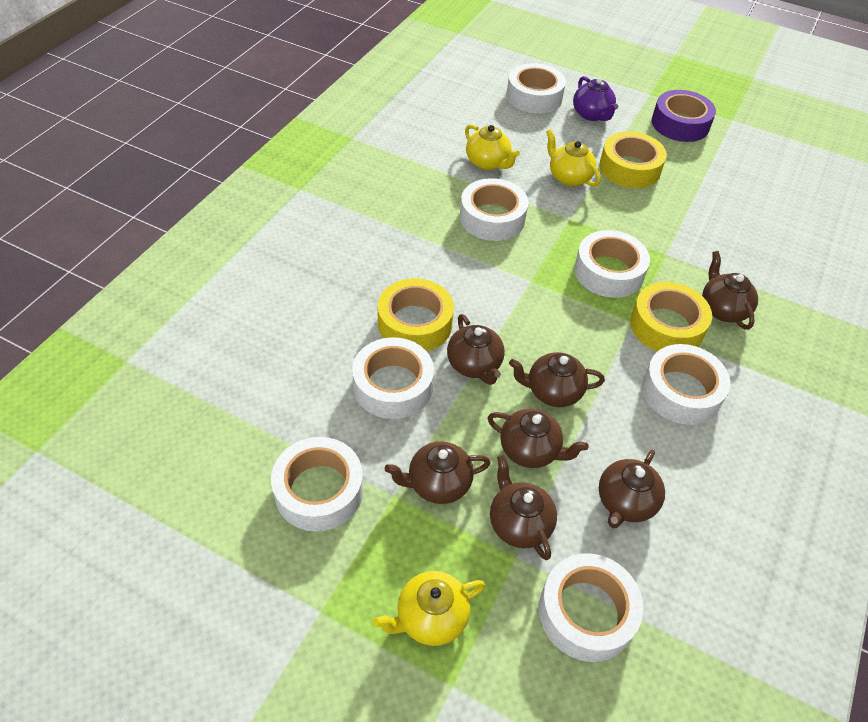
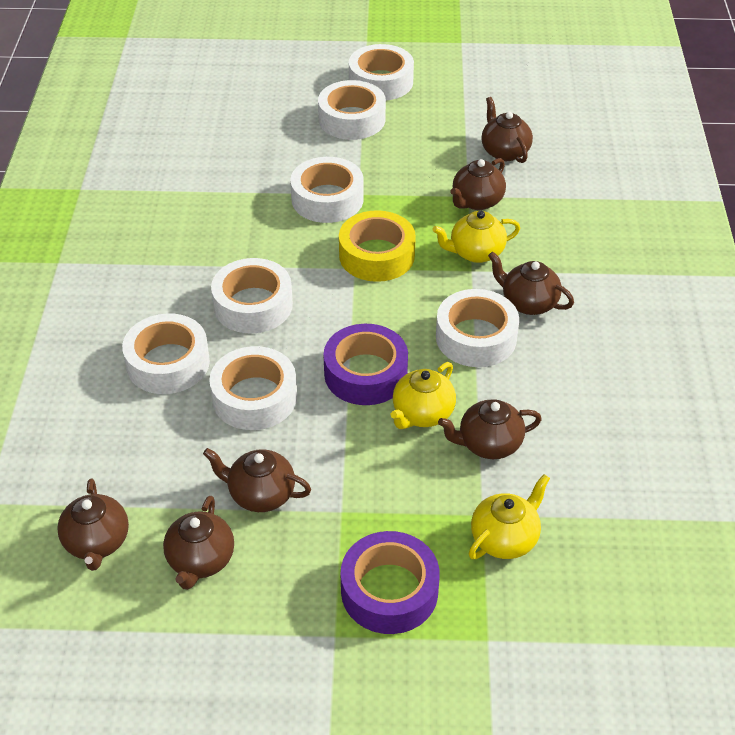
purple tape: [652,90,716,142] = 1 -> [324,324,408,405] [341,531,440,634] = 2
purple teapot: [573,76,618,121] = 1 -> none = 0
yellow tape: [378,278,454,351] [599,131,667,188] [630,282,712,352] = 3 -> [339,210,416,282] = 1

